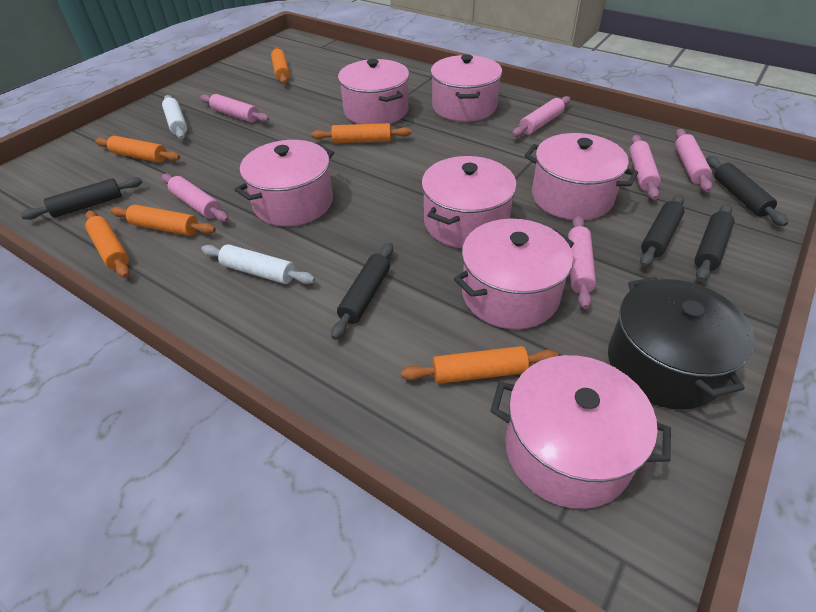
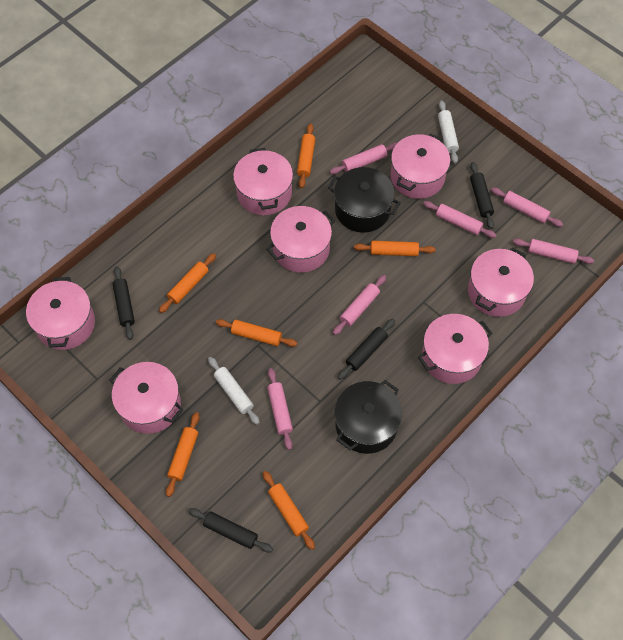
black pot: [608,277,755,410] = 1 -> [328,167,401,233] [334,380,402,454] = 2
black rolling pin: [20,177,143,220] [331,243,393,340] [640,194,685,267] [695,204,734,282] [706,156,788,226] = 5 -> [112,266,135,340] [189,508,273,552] [338,319,395,380] [470,162,494,229] = 4

